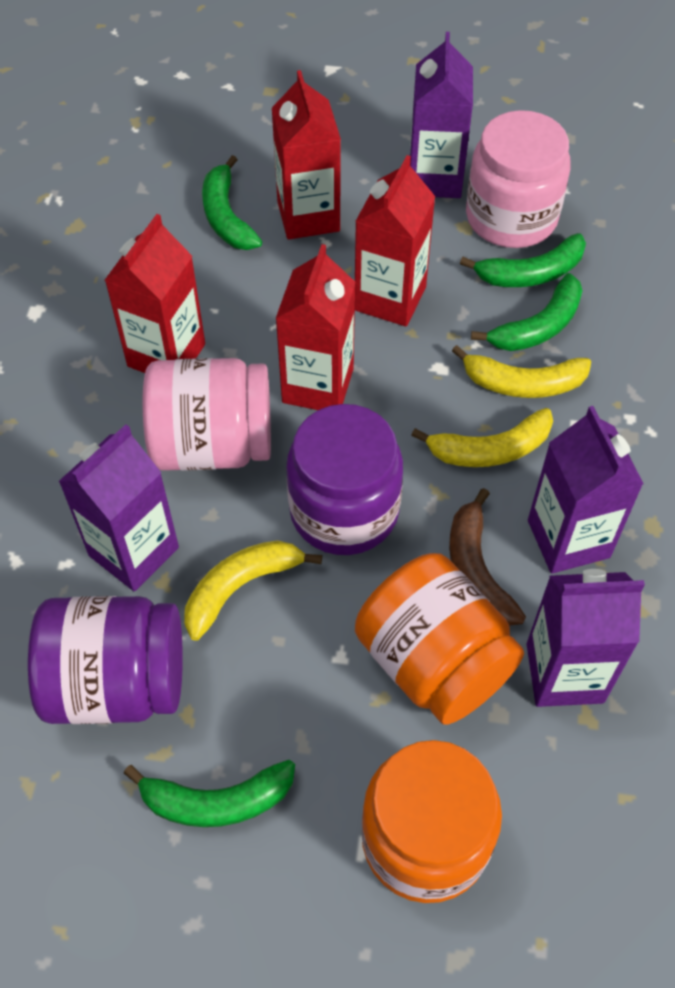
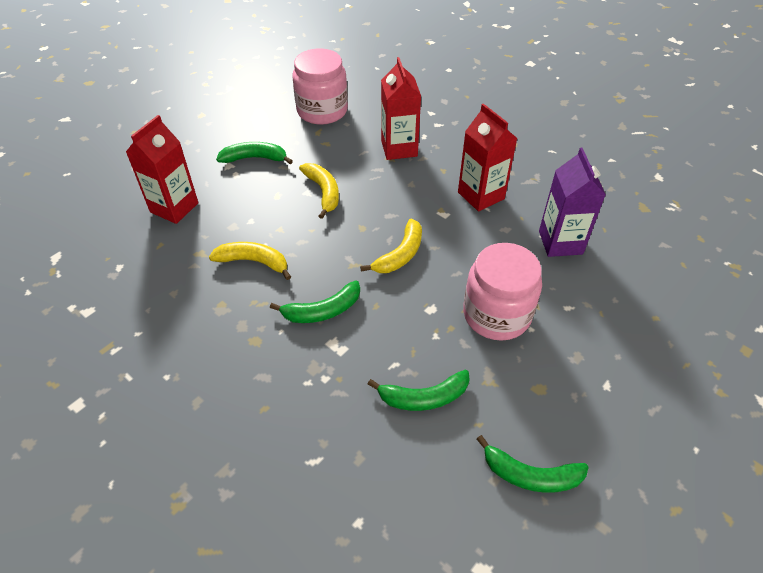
brown banana: [449,488,526,626] = 1 -> none = 0
orange jar: [355,553,524,725] [361,740,502,903] = 2 -> none = 0
purple carton: [58,424,179,591] [410,32,473,198] [527,569,645,707] [528,406,643,574] = 4 -> [539,148,606,257] = 1
purple jar: [28,596,183,724] [286,404,403,555] = 2 -> none = 0
red carton: [105,214,205,373] [272,70,341,240] [275,244,356,410] [355,155,435,327] = 4 -> [126,115,199,224] [381,57,421,160] [458,104,518,212] = 3

